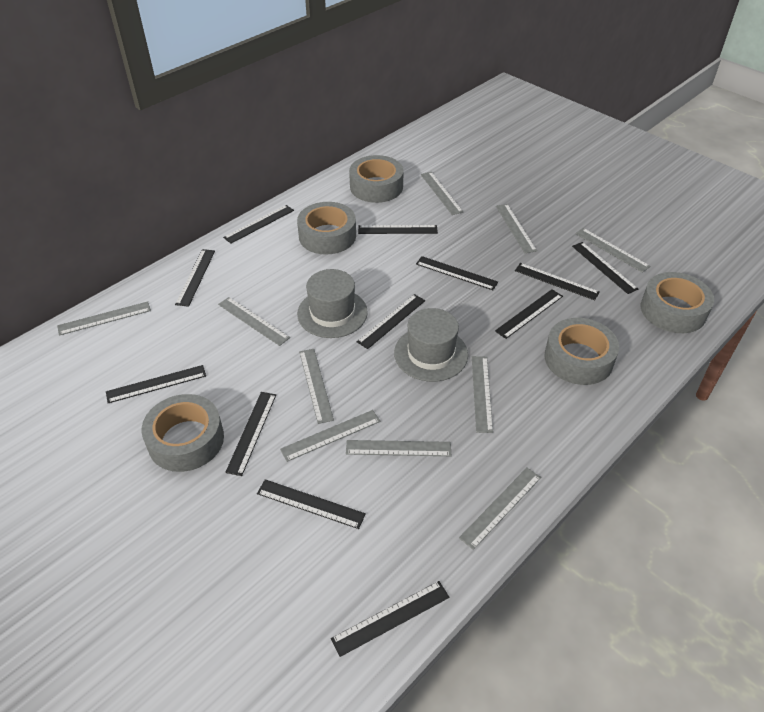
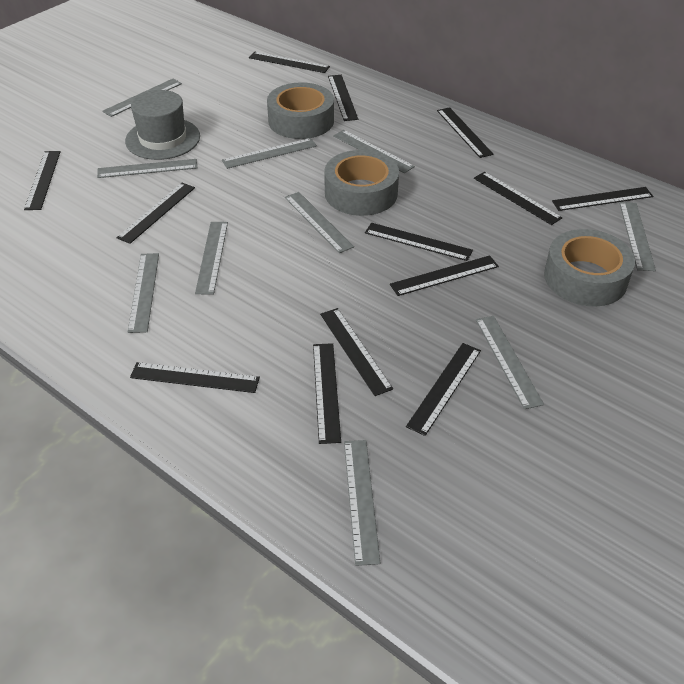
black ruler: [106,365,206,403] [175,249,215,307] [223,205,294,244] [225,392,276,476] [257,479,366,529] [331,581,450,657] [357,294,425,349] [358,225,438,234] [416,256,498,290] [495,289,563,339] [515,263,600,300] [572,242,638,294] = 12 -> [24,151,61,210] [116,183,195,244] [130,362,260,393] [249,52,330,73] [313,343,341,444] [320,308,393,396] [328,75,358,121] [365,223,473,261] [390,255,499,296] [406,343,481,436] [437,107,494,158] [474,172,562,225] [552,187,653,211] = 13
grey hat: [297,269,368,338] [394,308,468,382] = 2 -> [125,90,200,160] = 1
grey tape: [142,394,224,472] [297,202,356,255] [349,155,404,203] [544,318,619,385] [641,272,714,333] = 5 -> [267,82,334,139] [324,150,399,216] [544,229,635,307] = 3

